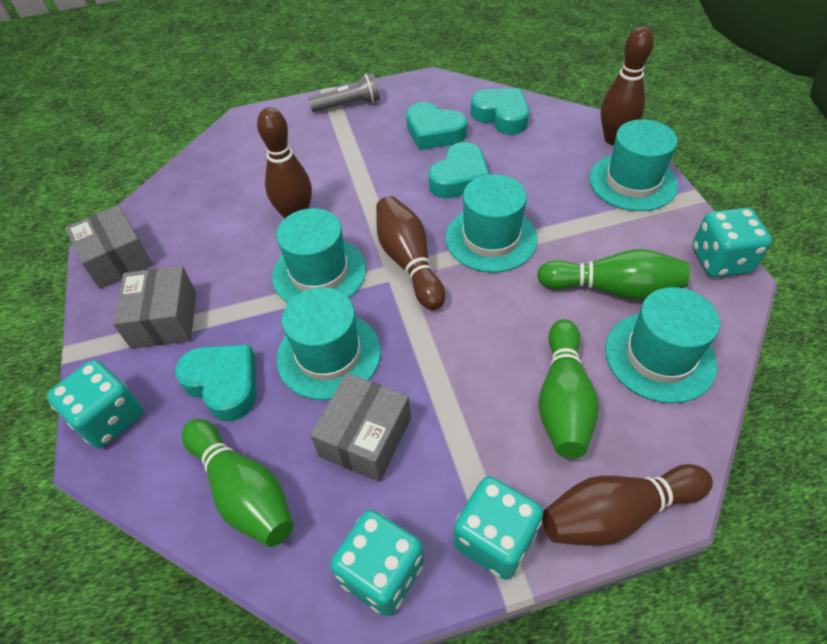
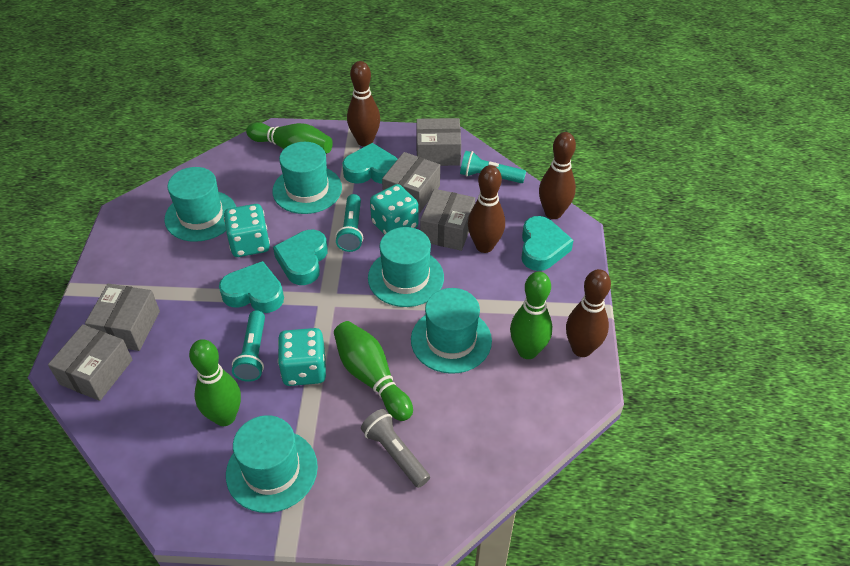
green bowling pin: [182,419,294,547] [537,249,690,300] [538,319,599,459] = 3 -> [189,339,241,426] [246,122,333,154] [334,321,413,421] [510,271,552,359] = 4
grey box: [65,205,153,289] [113,266,196,349] [310,373,411,482] = 3 -> [48,324,132,401] [85,284,160,351] [382,152,440,213] [416,118,461,166] [420,189,475,251] = 5
turquoise dice: [47,360,143,448] [330,510,424,616] [454,476,543,580] [692,208,772,277] = 4 -> [224,204,270,257] [278,328,326,386] [370,184,419,235] = 3
turquoise flashlight: none = 0 -> [232,310,265,382] [335,194,363,252] [460,151,526,183] = 3

